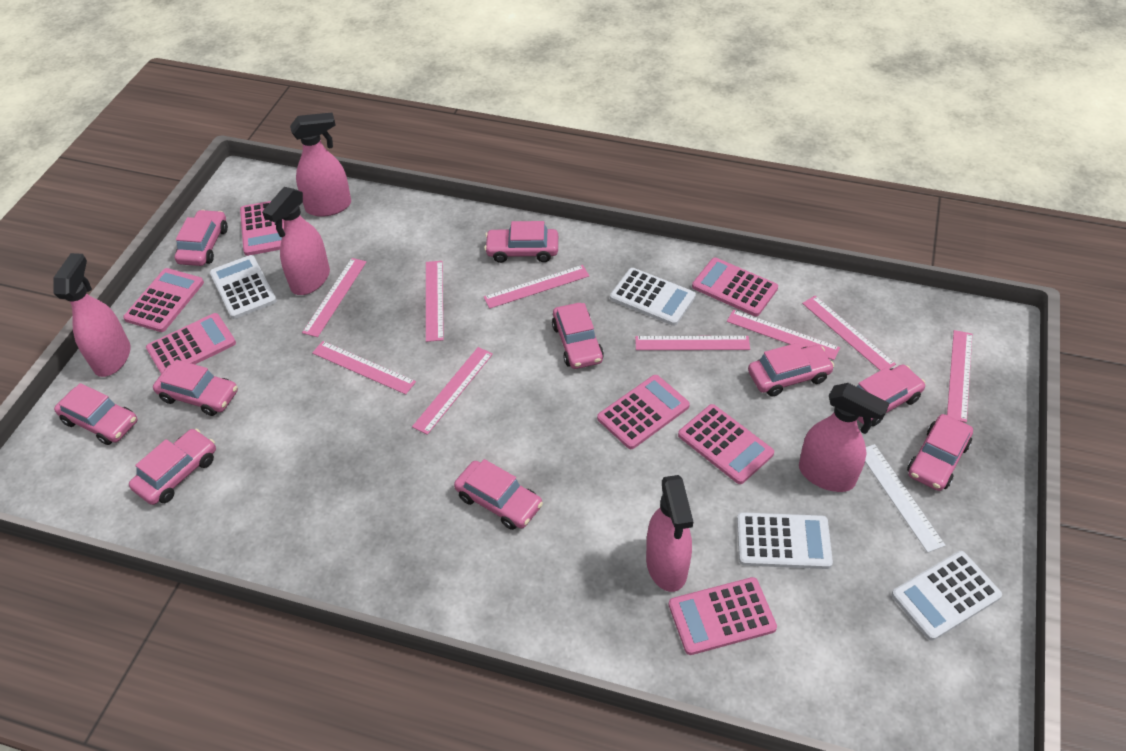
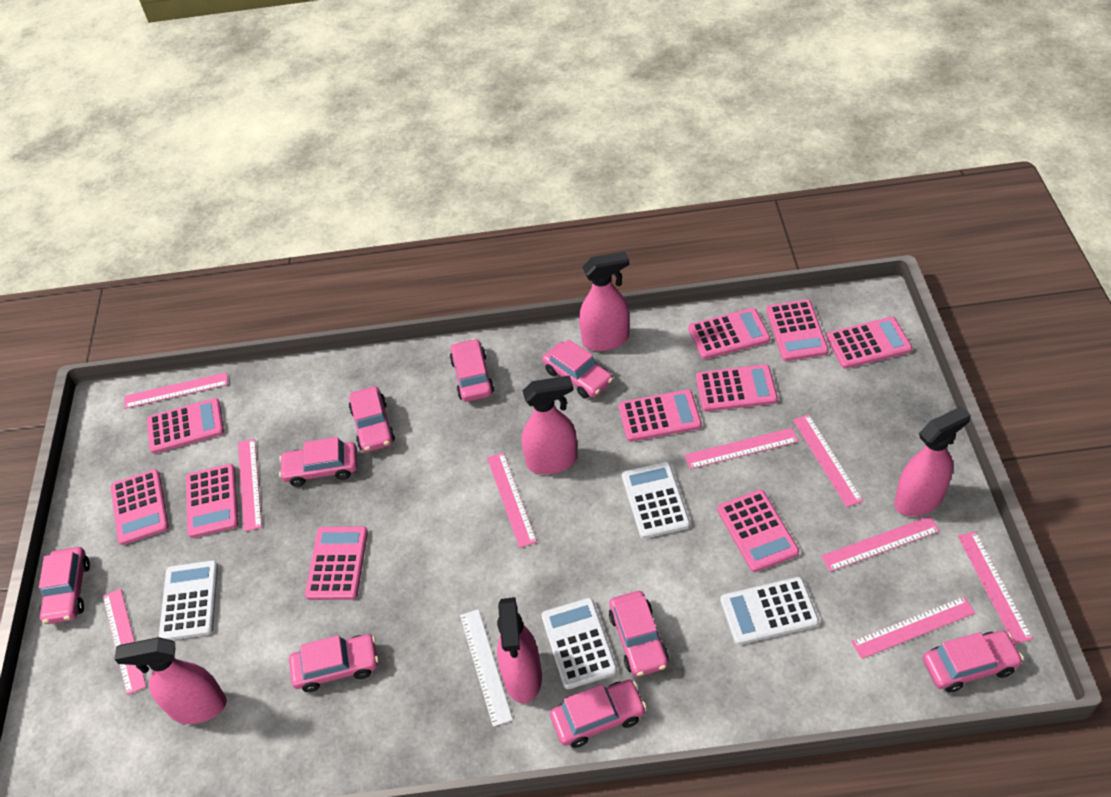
pink calculator: [123,268,204,332] [146,313,236,374] [240,201,284,256] [597,375,690,449] [668,577,777,655] [678,404,774,484] [692,258,778,316] = 7 -> [111,469,169,545] [147,398,224,454] [186,464,238,538] [305,526,368,600] [619,389,702,442] [688,308,770,359] [696,364,778,412] [717,490,799,572] [766,299,829,361] [826,317,912,369] = 10
pink car: [54,383,137,445] [129,429,216,505] [153,359,238,416] [175,210,228,266] [454,459,543,530] [484,221,558,263] [552,303,604,369] [748,343,834,397] [857,364,926,426] [907,414,973,491] = 10 -> [39,547,90,624] [279,437,357,487] [289,634,379,692] [349,386,395,452] [450,338,494,402] [542,339,613,399] [550,679,646,748] [609,591,669,677] [923,630,1023,692] = 9

